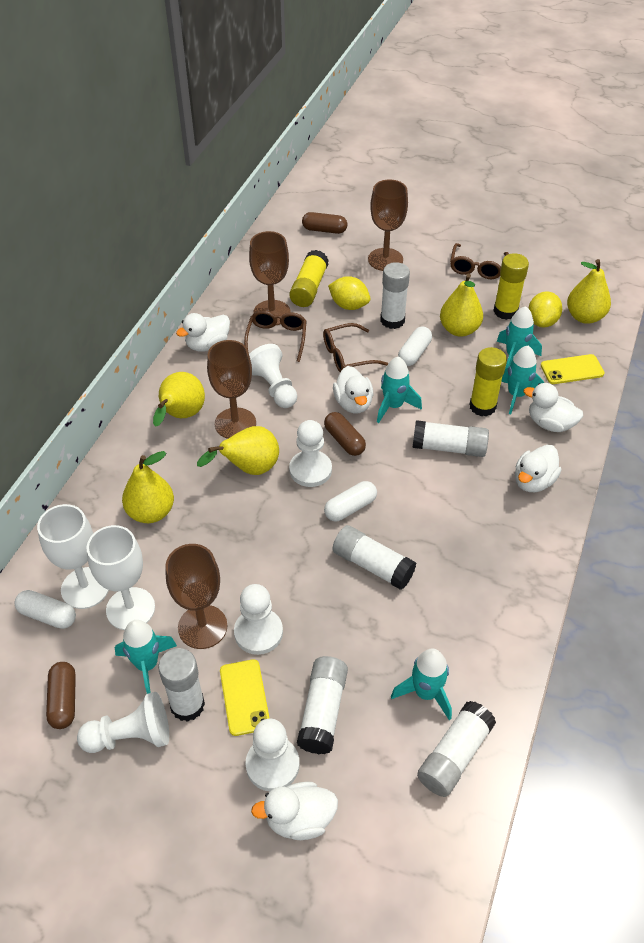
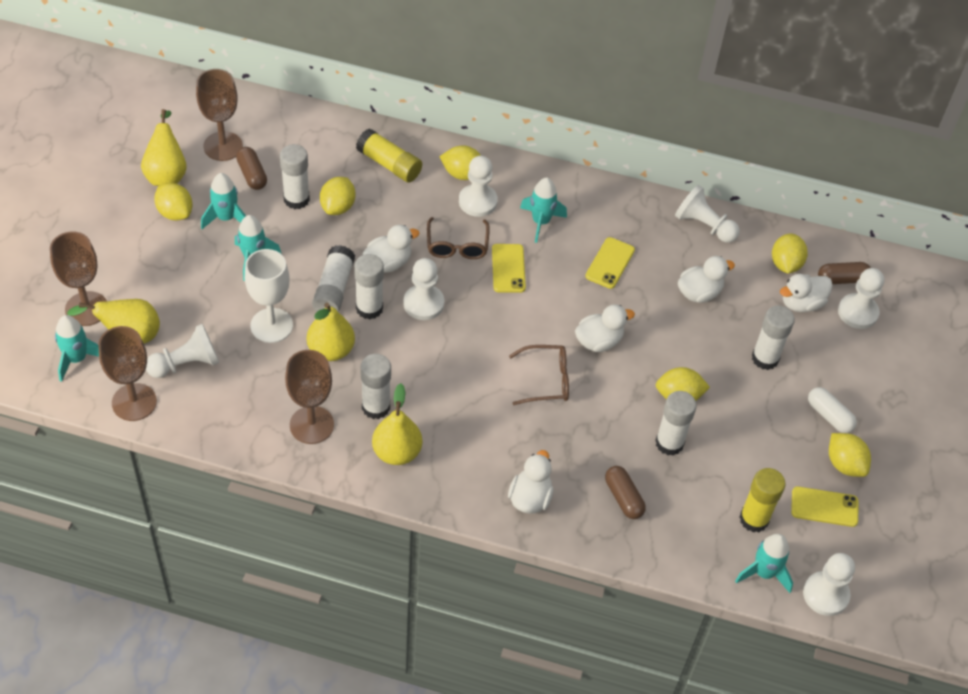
brown glasses: [244,310,307,362] [323,323,388,372] [450,243,509,279] = 3 -> [427,217,490,259] [509,345,569,405] = 2
white capsule: [14,590,76,629] [324,481,377,521] [398,326,432,366] = 3 -> [808,387,857,433] = 1
white goblet: [37,504,109,609] [87,525,155,630] = 2 -> [245,249,293,343] = 1
white pawn: [77,692,169,753] [234,584,283,655] [246,719,299,791] [249,344,297,408] [289,420,332,487] = 5 -> [146,324,219,378] [403,258,444,320] [459,156,498,217] [675,185,740,243] [803,553,855,616] [838,268,884,329] = 6
yellow glue stick: [289,250,329,307] [469,347,507,417] [494,253,529,320] = 3 -> [356,129,422,183] [740,468,786,532] = 2
yellow lemon: [328,276,370,310] [528,291,562,328] = 2 -> [154,183,193,221] [320,177,355,215] [439,146,481,180] [656,367,710,401] [772,233,808,274] [829,433,871,477] = 6
yellow pear: [122,451,174,523] [153,372,205,427] [197,426,279,475] [440,273,483,337] [567,259,611,324] = 5 -> [67,299,160,344] [141,109,187,186] [307,303,355,361] [372,383,422,465] = 4
yellow phone: [220,659,270,736] [541,354,604,384] = 2 -> [492,244,526,293] [585,237,635,289] [791,486,858,527] = 3

